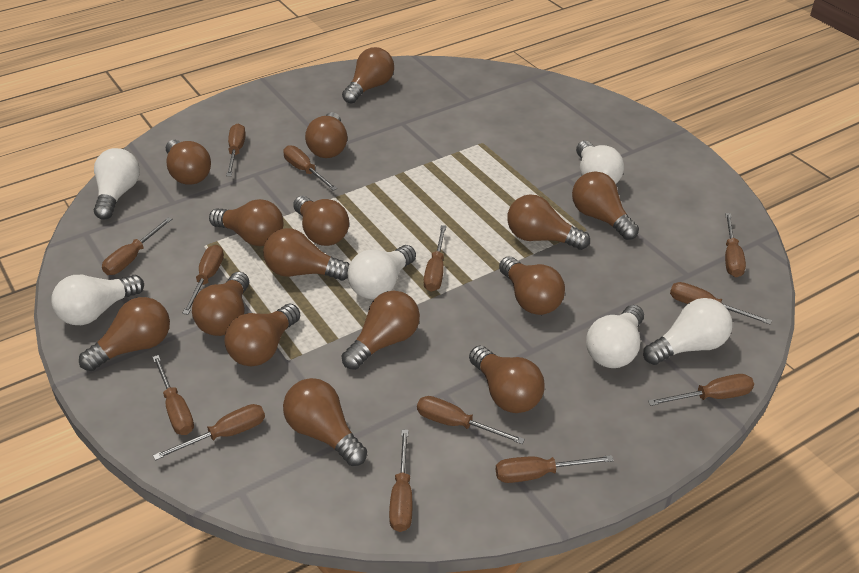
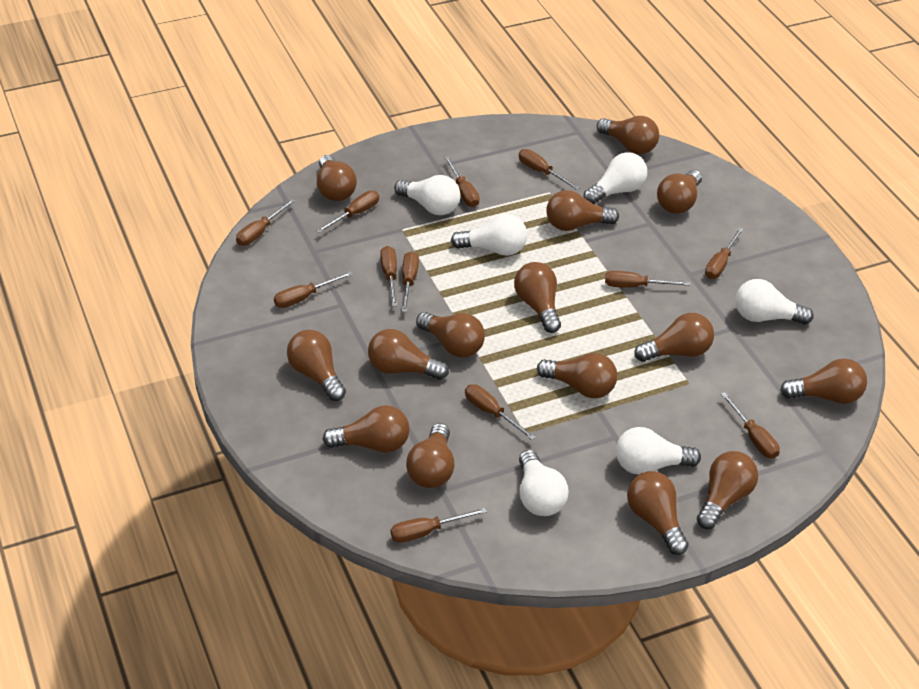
brown screwdriver: [102,217,172,275] [152,355,194,435] [153,404,265,461] [182,245,224,314] [226,123,246,176] [283,145,337,191] [389,430,412,532] [417,396,525,444] [424,225,446,292] [496,455,614,483] [648,374,754,406] [670,282,772,324] [725,213,746,277] = 13 -> [236,199,295,246] [274,271,353,308] [316,191,379,233] [380,246,397,306] [391,508,487,543] [402,251,419,312] [444,156,480,207] [465,384,536,440] [519,149,580,190] [605,271,691,288] [705,228,744,279] [721,392,780,459] = 12

